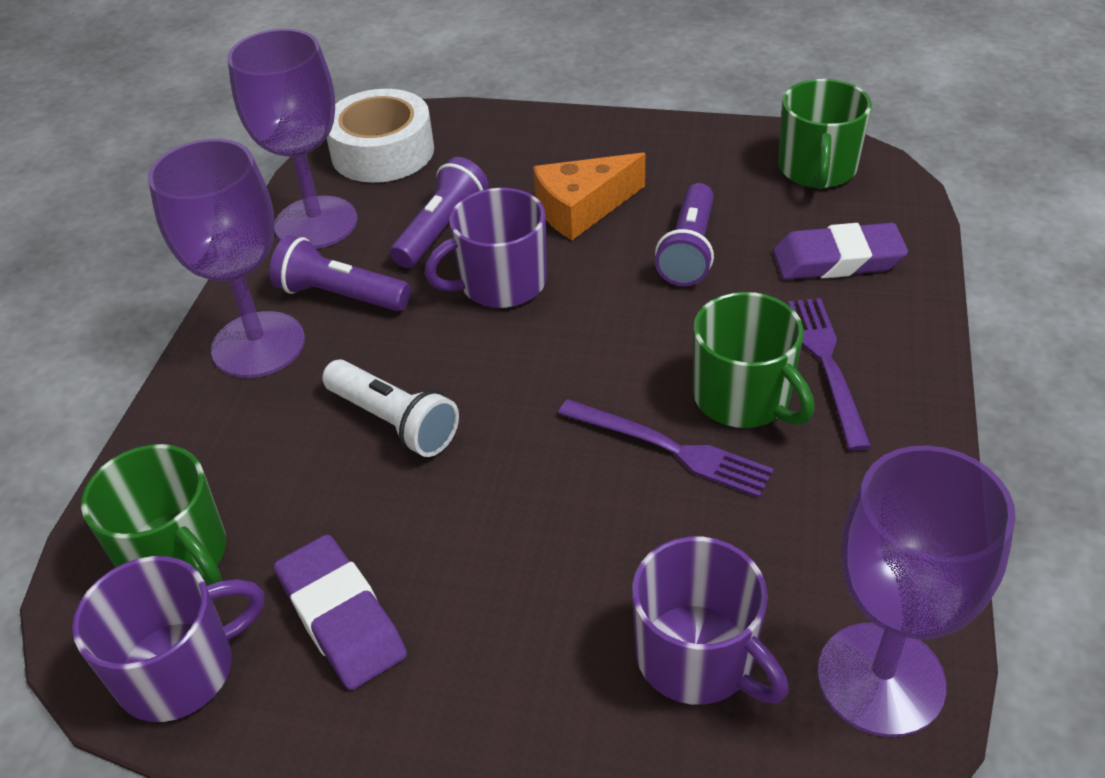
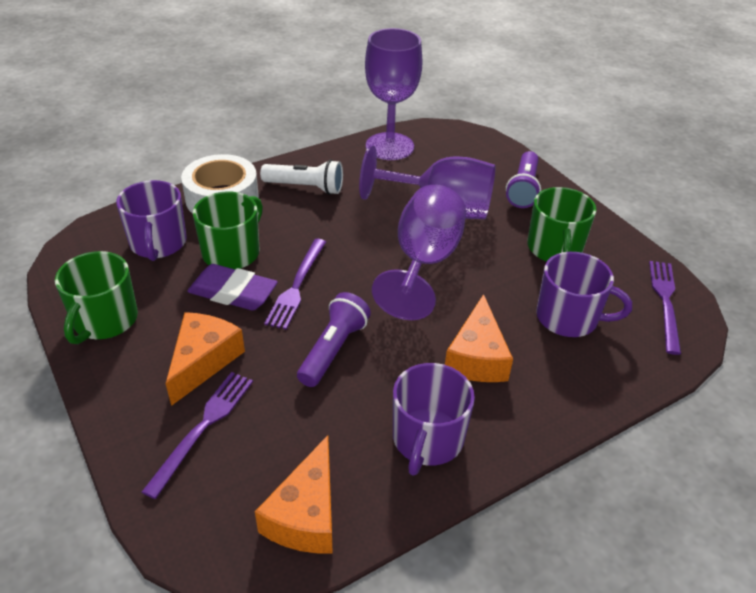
orange cheese: [533,153,645,240] = 1 -> [166,312,245,406] [255,435,333,553] [445,294,513,382] = 3
purple eraser: [274,534,407,690] [773,223,908,280] = 2 -> [187,264,278,310] = 1
purple flashlight: [270,236,411,311] [390,157,489,268] [655,183,714,286] = 3 -> [297,292,371,387] [506,151,541,208] = 2
purple fork: [558,399,774,498] [788,298,871,451] = 2 -> [142,372,253,499] [264,239,326,329] [649,261,681,355] = 3

